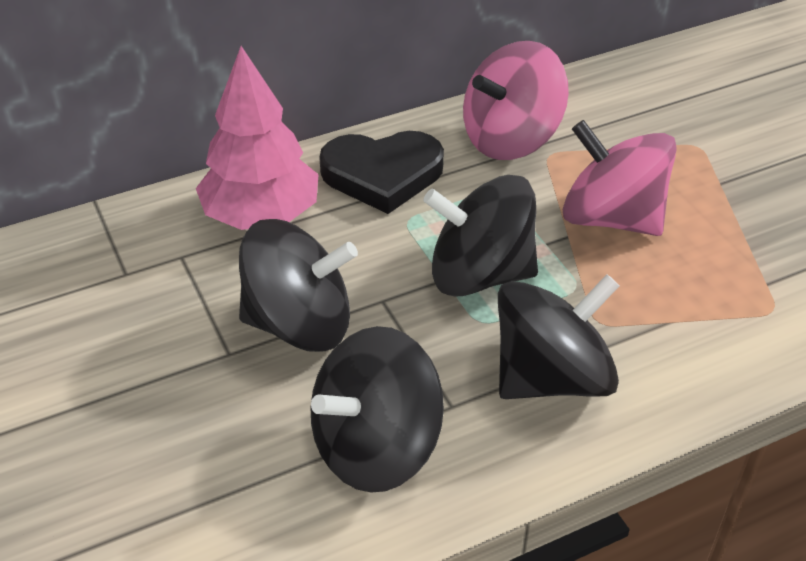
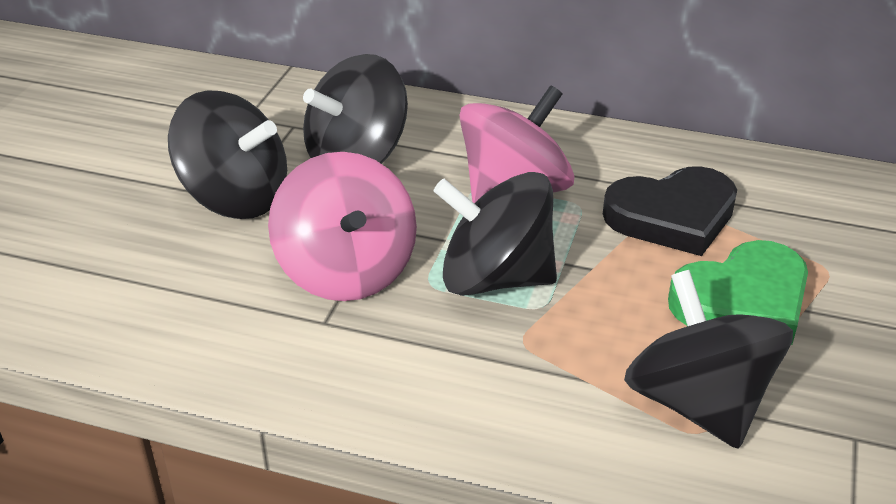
green heart: none = 0 -> [668,240,808,345] = 1
pink tree: [196,46,319,230] = 1 -> none = 0

